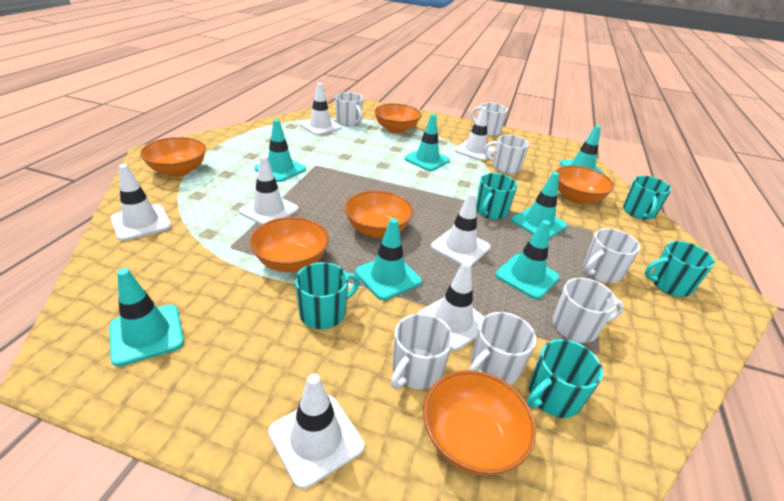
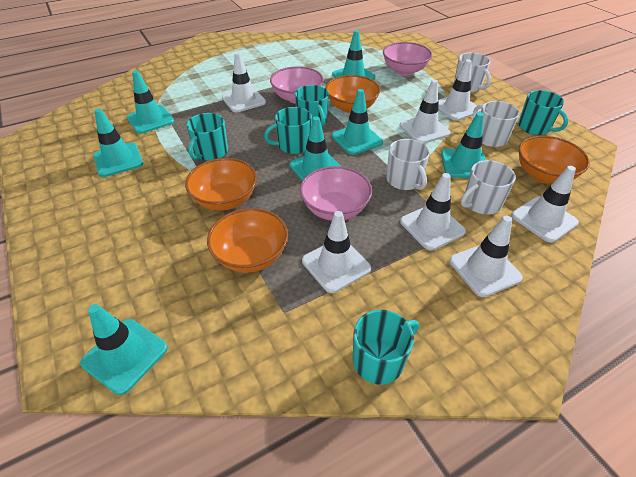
orange bowl: [140,137,206,177] [250,217,329,272] [345,190,413,238] [374,103,421,134] [423,370,536,476] [555,165,614,204] = 6 -> [185,158,257,211] [207,208,288,273] [325,75,380,113] [519,136,590,184] = 4
pink bowl: none = 0 -> [270,66,323,104] [300,166,372,221] [383,42,432,76] = 3
white mug: [335,92,363,126] [391,313,453,390] [469,312,536,385] [471,103,508,136] [484,135,529,174] [553,278,624,343] [583,228,640,283] = 7 -> [386,139,430,190] [454,53,491,92] [461,160,516,214] [473,101,520,147] = 4

